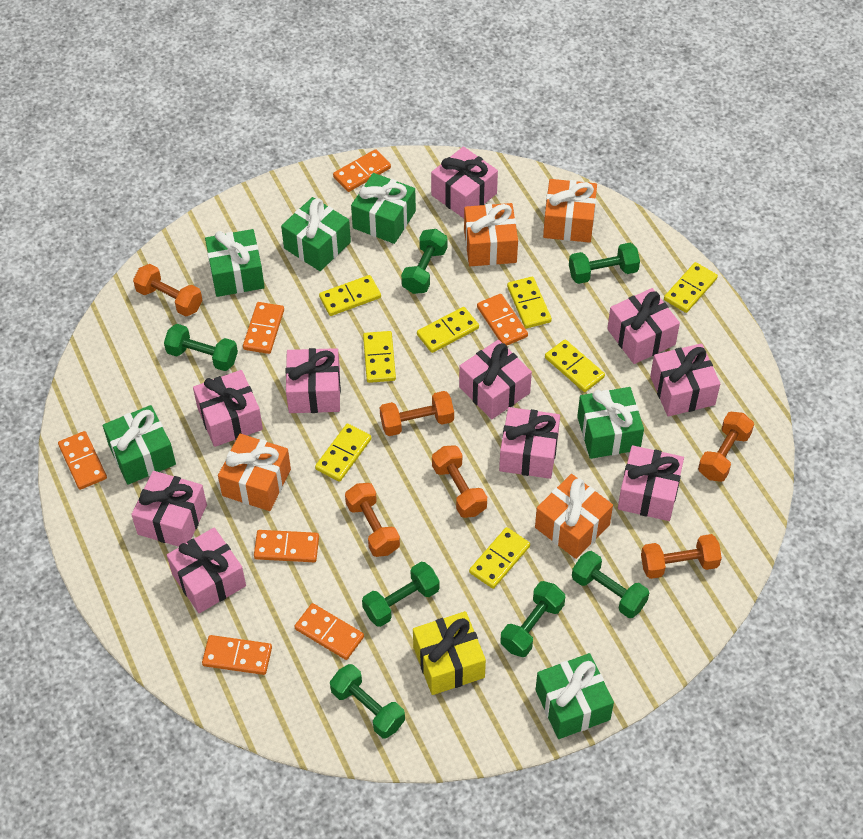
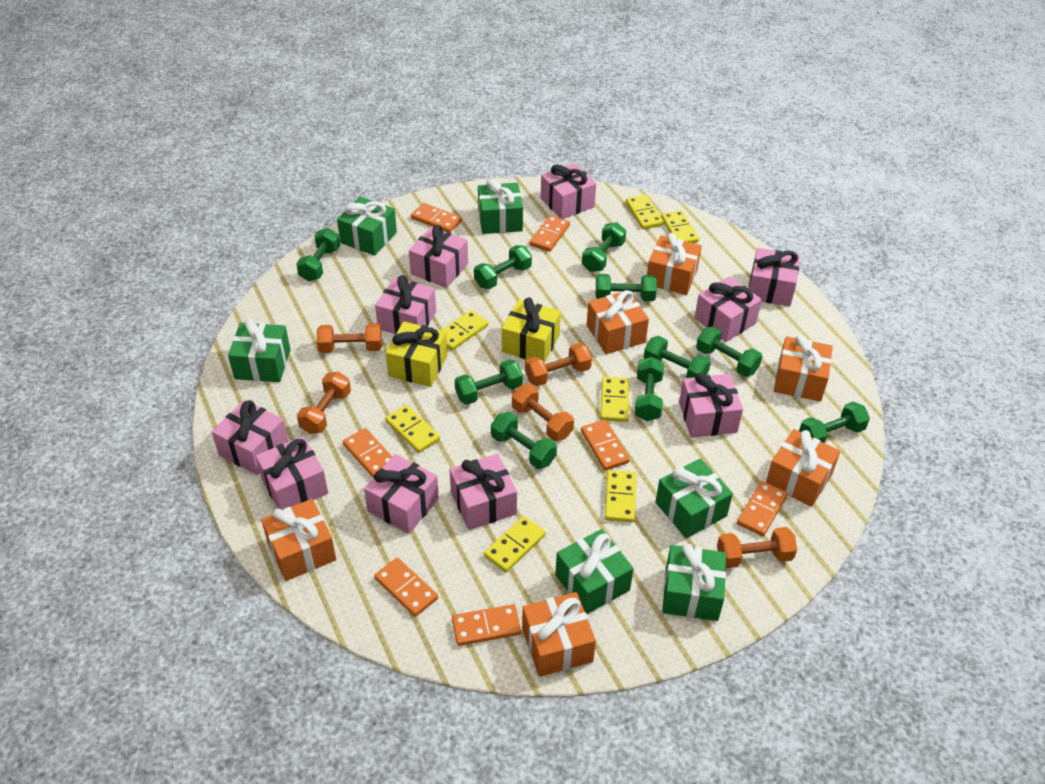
green dumbbell: [164,324,238,371] [330,664,405,738] [362,562,440,627] [401,229,448,294] [500,581,565,657] [569,243,640,284] [572,551,649,618] = 7 -> [296,228,340,281] [455,360,523,405] [474,245,532,289] [491,412,557,469] [582,222,626,272] [596,274,657,301] [635,357,664,421] [644,336,711,378] [696,327,762,377] [799,402,870,443] = 10
orange dumbbell: [133,264,202,317] [345,483,400,557] [380,391,454,436] [432,445,487,518] [641,534,722,579] [698,412,754,482] = 6 -> [297,372,351,434] [317,323,382,353] [512,384,574,441] [525,343,592,386] [717,527,797,568] = 5
orange gift: [218,433,291,511] [464,203,518,266] [535,474,613,559] [543,179,597,243] = 4 -> [261,499,336,581] [522,592,596,677] [587,290,649,354] [647,233,702,295] [766,429,840,507] [774,334,833,402] = 6
yellow domino: [315,424,372,482] [319,275,381,316] [363,331,396,383] [417,307,479,353] [469,527,530,589] [507,277,552,328] [545,340,605,392] [664,262,718,313] = 8 -> [385,405,440,453] [442,310,488,351] [484,516,546,572] [600,377,629,422] [605,470,636,522] [626,194,664,229] [661,210,699,243] = 7
yellow gift: [413,611,486,695] = 1 -> [385,321,448,387] [502,297,561,363] = 2

